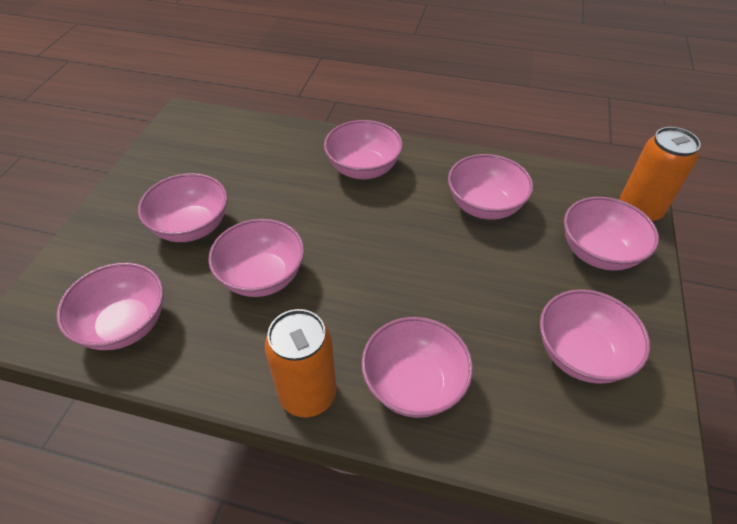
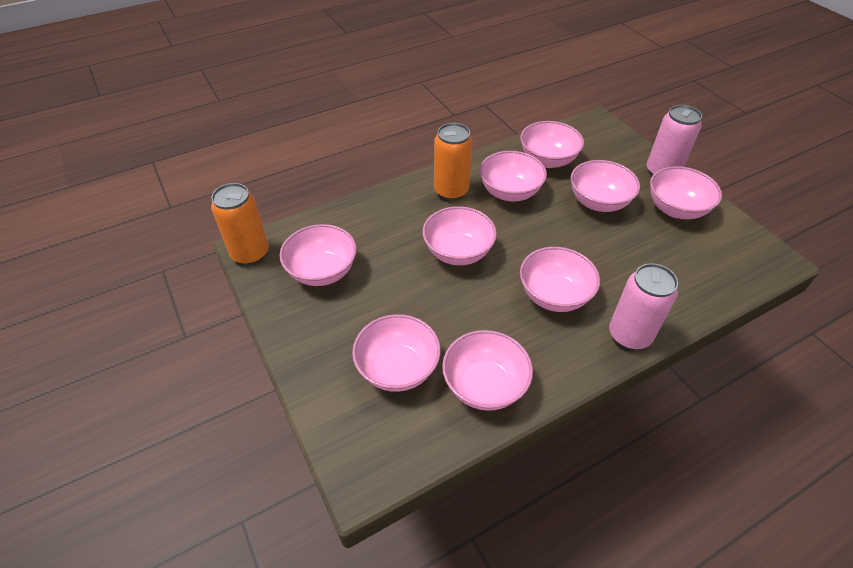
pink bowl: [56,263,163,350] [138,173,227,242] [208,219,304,297] [324,120,403,179] [361,317,473,418] [448,154,533,220] [540,289,650,384] [564,197,659,271] = 8 -> [280,224,357,286] [352,314,441,392] [423,206,497,265] [442,330,533,411] [480,151,547,202] [520,121,584,168] [520,247,600,312] [571,160,640,212] [650,166,722,219] = 9
pink can: none = 0 -> [609,263,678,350] [647,105,702,176] = 2

